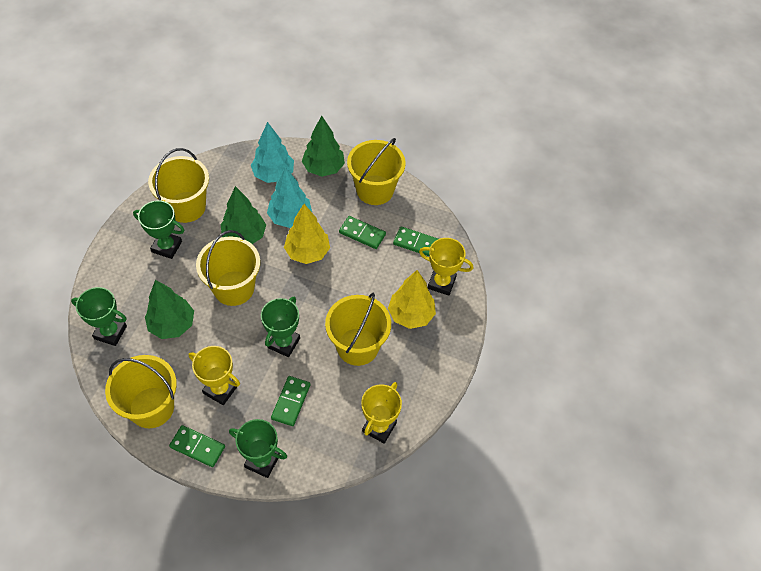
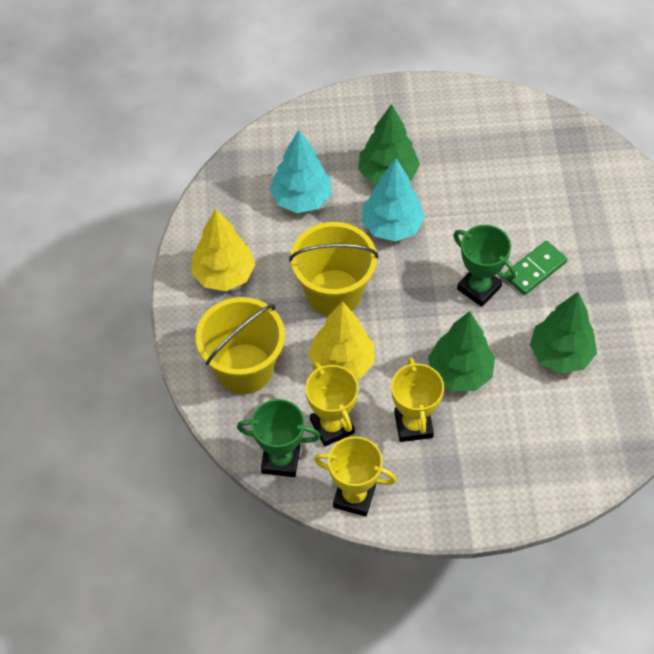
green domino: [169,425,225,467] [271,376,311,426] [339,216,386,249] [393,226,438,256] = 4 -> [505,241,567,295] = 1
green trophy: [71,287,127,346] [133,200,185,259] [229,419,287,478] [261,297,300,357] = 4 -> [237,399,320,477] [453,225,516,307] = 2
yellow bucket: [105,355,177,428] [148,148,209,223] [196,230,260,306] [325,293,391,366] [347,138,406,205] = 5 -> [196,297,285,394] [289,222,379,316] = 2

